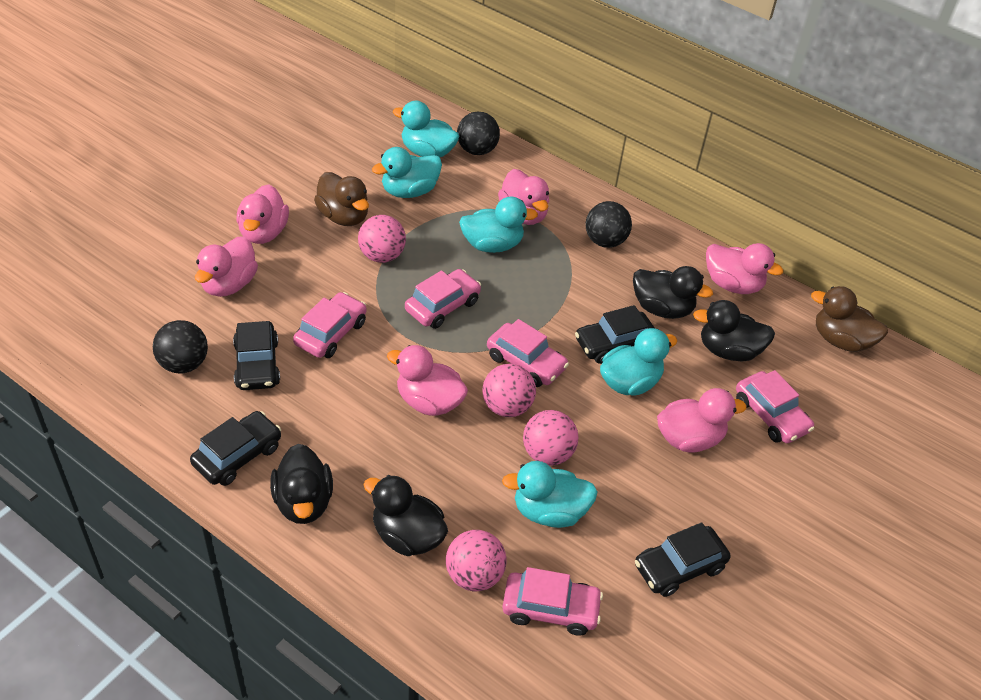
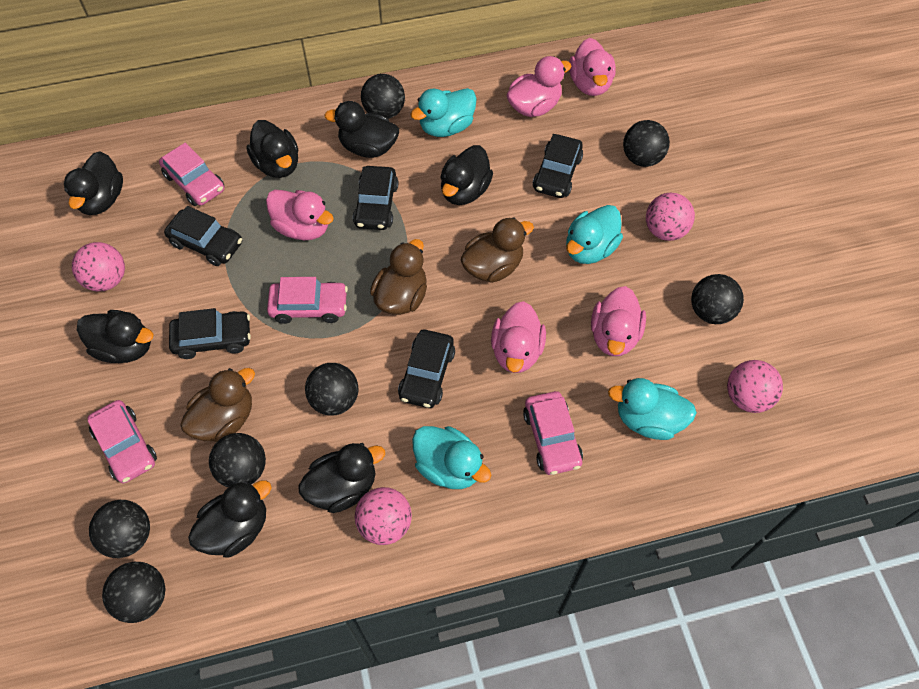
black ball: [153,320,208,373] [457,112,500,155] [585,201,632,248] = 3 -> [89,500,150,558] [102,562,165,623] [209,433,266,487] [305,363,358,416] [361,74,405,119] [623,120,670,167] [691,274,744,324] = 7
black car: [190,411,281,486] [233,321,280,390] [575,305,654,364] [635,522,731,597] = 4 -> [164,206,242,266] [169,308,251,359] [353,166,398,230] [398,330,455,408] [533,134,583,198] = 5
black duck: [270,444,333,524] [363,475,448,556] [633,266,713,319] [693,300,775,361] = 4 -> [64,151,123,215] [77,310,153,363] [188,480,271,558] [246,120,298,178] [298,443,385,513] [324,101,399,158] [440,145,493,205] = 7
brown duck: [314,172,369,226] [811,286,888,352] = 2 -> [180,368,255,442] [370,239,427,315] [461,218,534,283] = 3
pink car: [293,292,367,358] [405,269,481,329] [487,319,569,387] [502,567,603,636] [736,370,814,443] = 5 -> [88,400,157,483] [159,143,224,206] [267,277,348,324] [523,391,583,475] = 4
pink duck: [195,236,258,297] [237,184,289,244] [387,345,468,416] [498,169,549,225] [657,388,746,453] [706,243,783,294] = 6 -> [266,190,334,240] [491,301,546,373] [507,56,571,117] [569,38,616,96] [591,286,646,356] = 5
turquoise duck: [372,147,442,198] [393,101,459,157] [459,196,538,253] [502,461,598,528] [600,328,677,396] = 5 -> [410,88,477,137] [412,426,491,489] [566,205,623,264] [608,378,697,440] = 4

